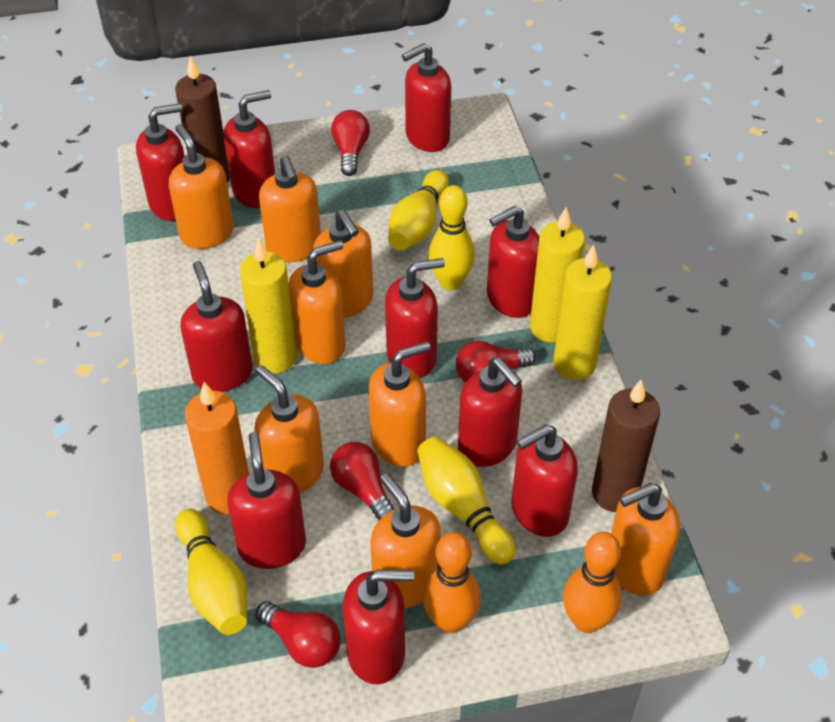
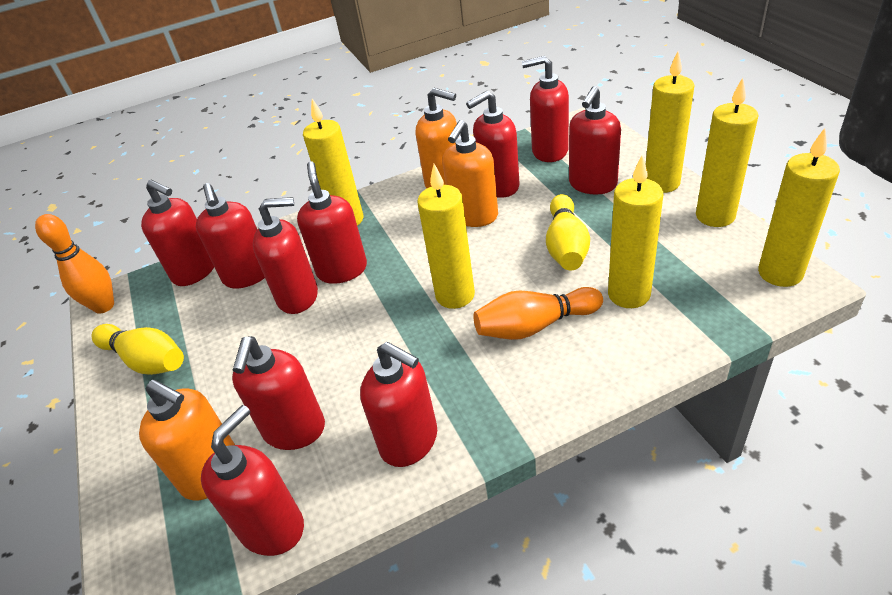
brown candle: [175,56,230,183] [592,380,660,512] = 2 -> none = 0
orange candle: [185,382,249,515] = 1 -> none = 0
orange soap dispenser: [169,124,234,249] [254,365,324,493] [259,155,321,263] [289,240,346,364] [313,210,373,318] [369,341,431,467] [370,473,441,608] [611,483,680,596] = 8 -> [139,380,235,500] [416,88,457,188] [442,120,498,227] = 3
red light bulb: [255,601,341,668] [330,442,394,521] [331,110,370,176] [456,341,536,382] = 4 -> none = 0
yellow bowling pin: [175,509,247,635] [388,170,449,251] [417,436,515,565] [428,185,475,291] = 4 -> [91,324,184,375] [546,194,590,271] = 2
yellow candle: [240,238,297,373] [530,207,585,342] [553,245,612,380] = 3 -> [303,99,363,226] [417,164,475,309] [608,155,663,308] [646,51,695,193] [696,78,758,227] [758,128,840,287] = 6

